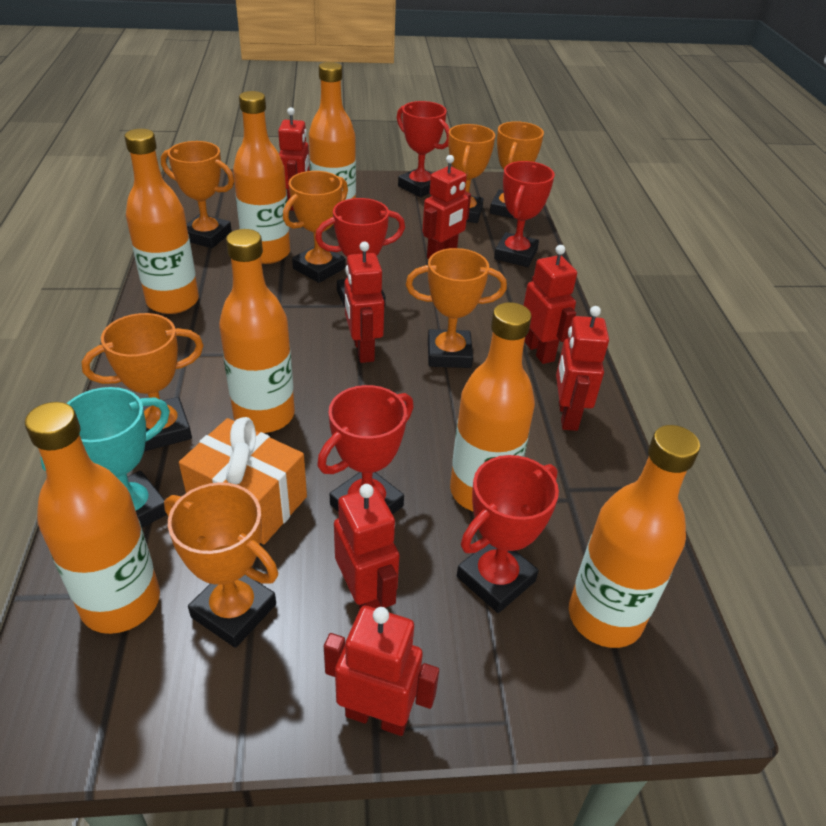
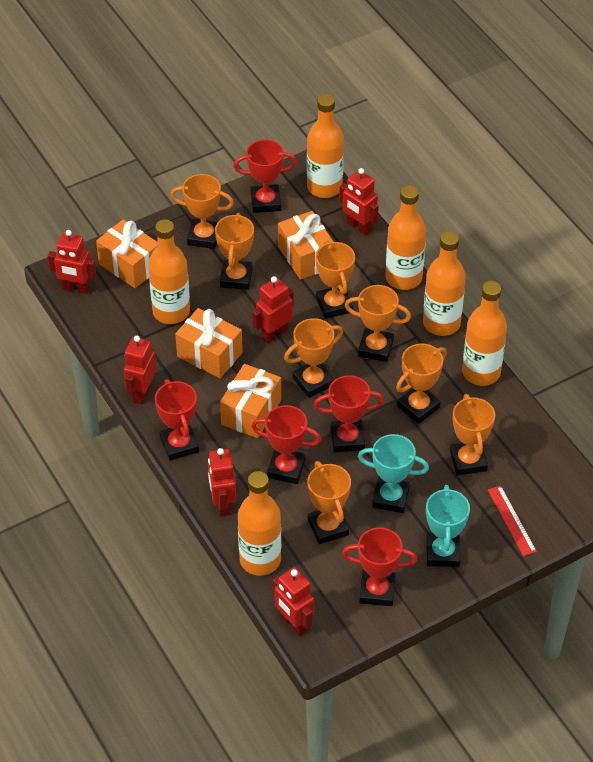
orange bottle: [25,402,160,634] [125,129,199,314] [219,229,295,433] [233,91,290,264] [309,62,356,200] [450,302,535,511] [569,425,700,648] = 7 -> [148,219,190,324] [238,471,281,576] [307,94,344,198] [386,185,426,290] [423,231,466,336] [462,281,507,386] = 6
orange gift: [179,417,307,544] = 1 -> [96,219,158,288] [175,308,243,378] [220,364,281,438] [278,211,334,280] = 4
orange trophy: [82,313,204,452] [161,141,234,248] [164,482,278,648] [283,171,348,283] [406,248,507,368] [448,124,495,223] [490,121,544,219] = 7 -> [171,174,234,249] [215,213,254,290] [284,318,343,398] [307,461,351,544] [316,240,355,319] [345,285,411,362] [396,344,447,424] [450,394,495,475] = 8
red robot: [278,107,310,211] [324,606,439,736] [334,484,399,609] [345,241,384,363] [422,155,471,259] [523,245,577,364] [556,306,609,431] = 7 -> [48,230,97,294] [124,336,156,404] [208,448,236,516] [252,276,294,344] [273,567,314,636] [339,168,379,236] = 6
red ruler: none = 0 -> [488,485,537,556] = 1
turquoise trophy: [40,387,170,528] = 1 -> [358,434,429,513] [426,485,470,567] = 2

